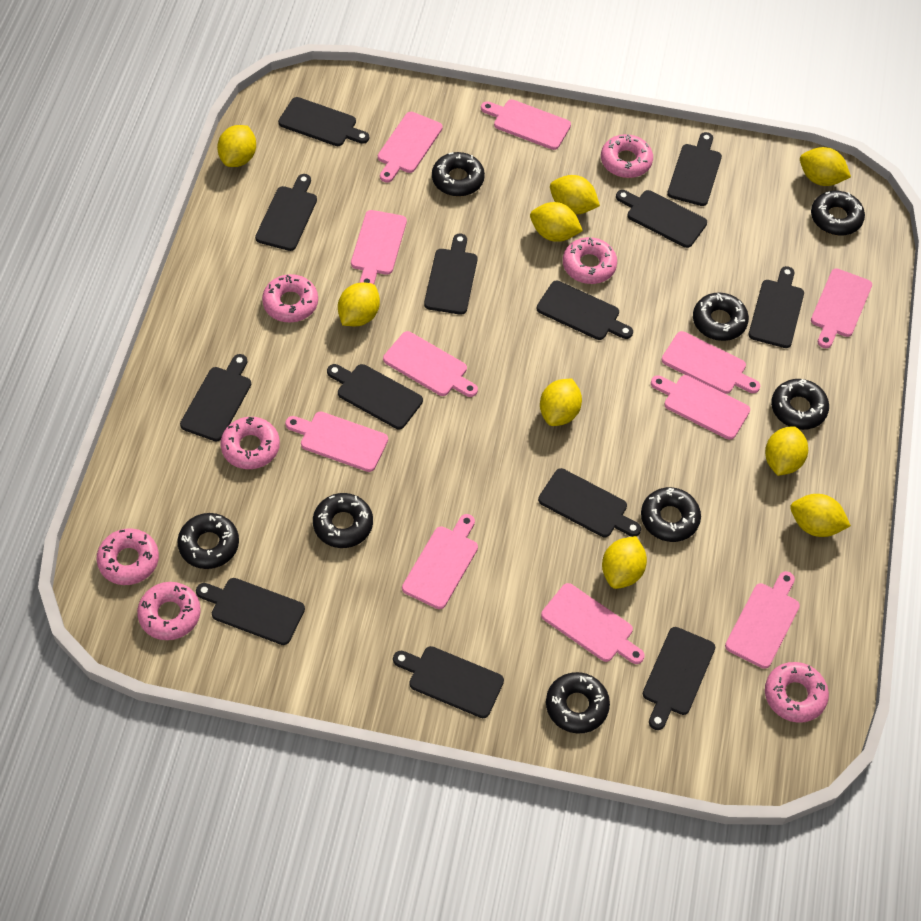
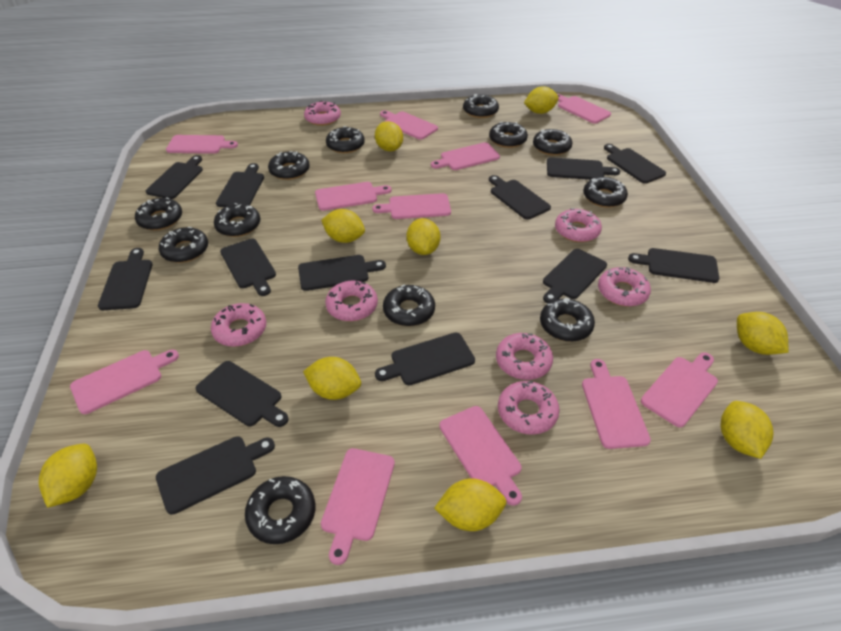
black donut: [178,513,239,569] [313,493,373,548] [432,152,485,196] [546,672,610,733] [641,487,701,542] [693,292,749,341] [771,379,829,430] [811,191,865,235] = 8 -> [135,197,182,230] [159,227,208,263] [214,203,260,237] [245,476,315,544] [268,151,310,180] [326,126,365,153] [383,284,435,326] [463,94,499,118] [489,122,528,148] [533,129,572,155] [540,298,595,342] [583,177,628,208] = 12

